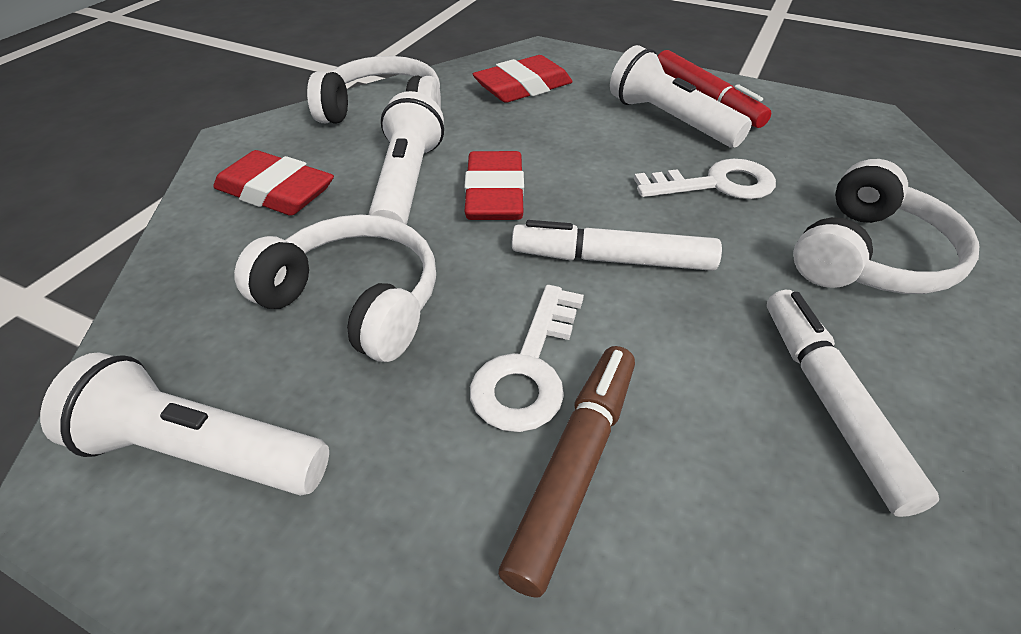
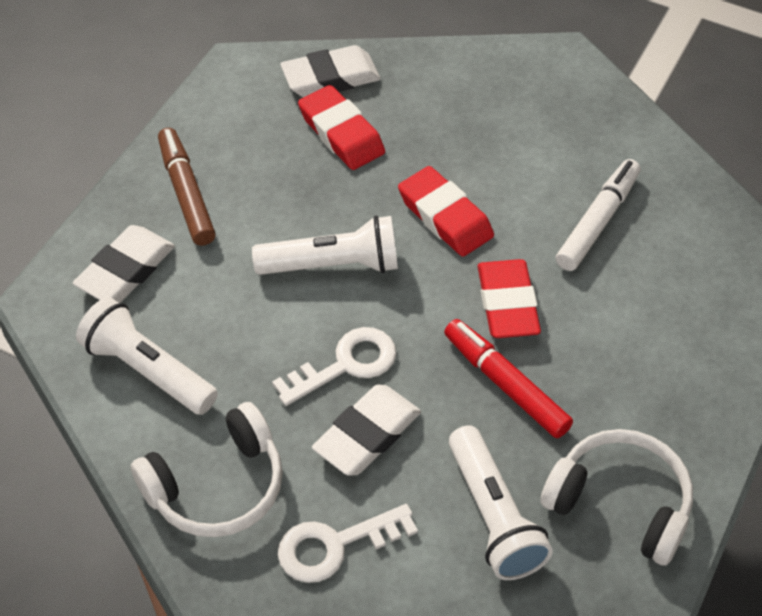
white eraser: none = 0 -> [73,225,175,303] [280,45,381,97] [312,385,421,476] = 3
white headphones: [234,214,436,362] [307,56,441,124] [793,159,979,294] = 3 -> [131,402,283,537] [540,429,693,566] = 2
white marker: [512,220,722,271] [767,290,939,517] = 2 -> [556,159,641,271] = 1

